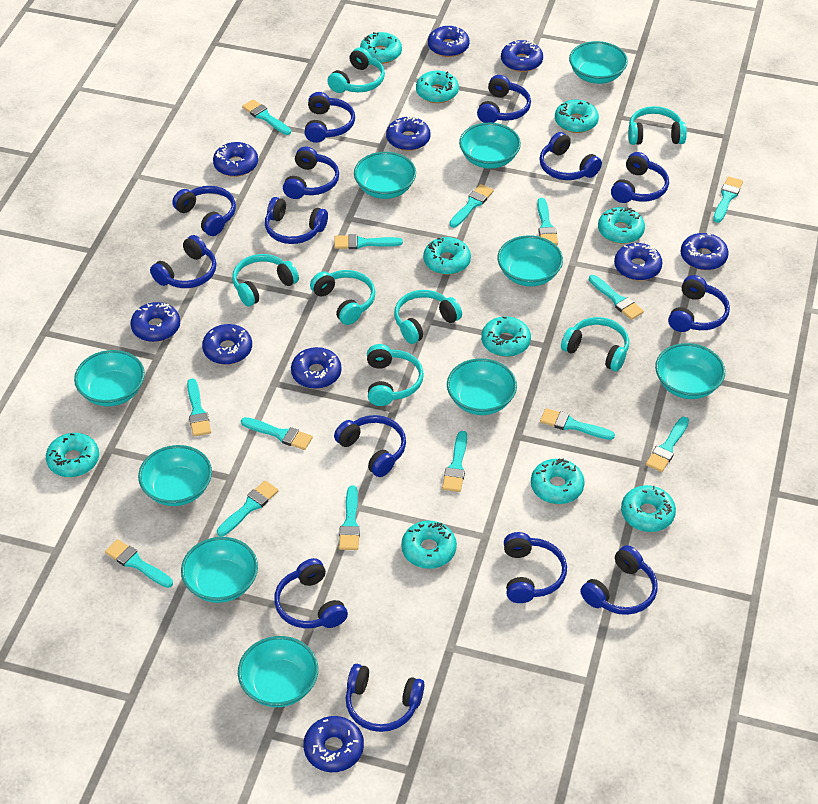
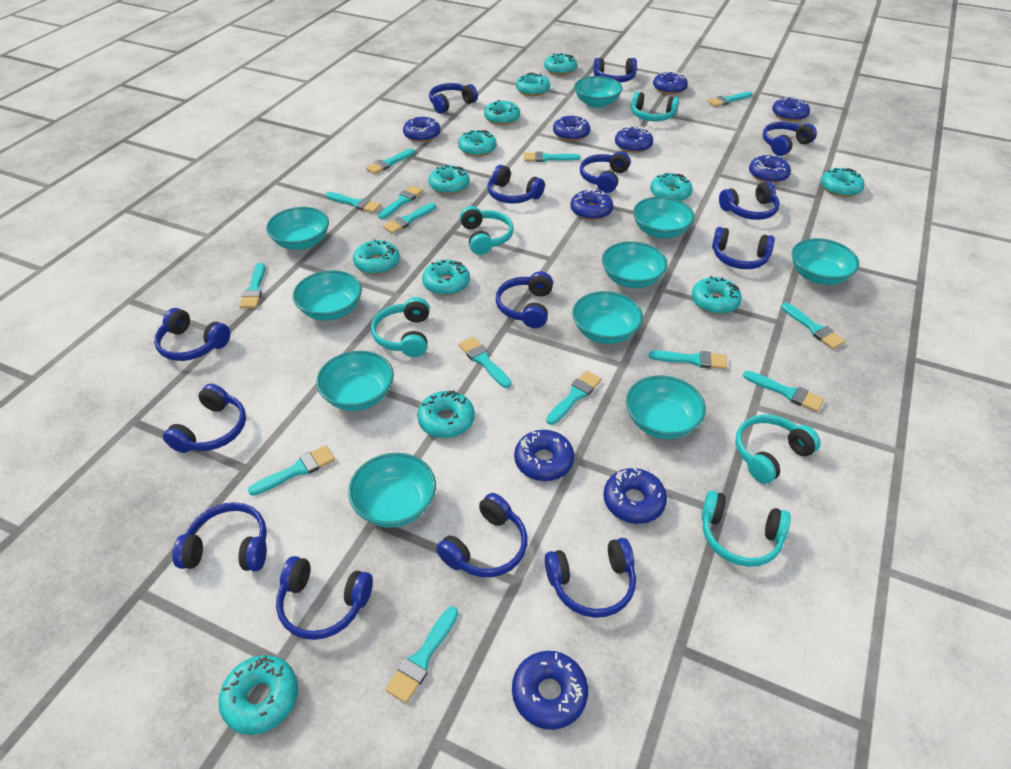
turquoise donut: [46,433,99,477] [360,32,402,64] [401,521,457,569] [416,71,459,103] [423,237,471,275] [481,316,531,357] [531,459,585,504] [555,100,599,133] [598,207,645,244] [621,485,676,532] = 10 -> [218,655,298,735] [353,239,400,275] [417,391,475,438] [422,260,470,296] [429,165,469,194] [458,130,497,157] [484,100,520,125] [516,73,550,96] [544,53,577,75] [650,173,693,201] [691,276,742,314] [821,168,865,197] = 12
turquoise headphones: [232,254,299,306] [310,270,375,325] [327,47,385,93] [367,344,424,406] [394,290,462,344] [561,317,629,371] [628,106,687,145] = 7 -> [371,297,429,357] [460,206,514,255] [631,92,679,121] [701,491,791,567] [735,415,821,484] = 5

